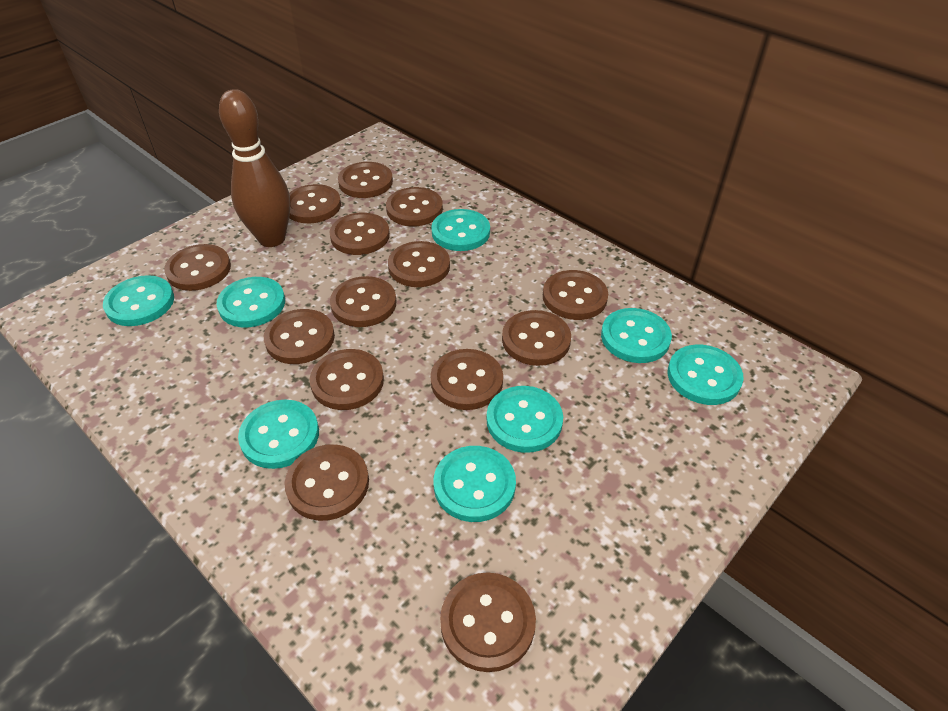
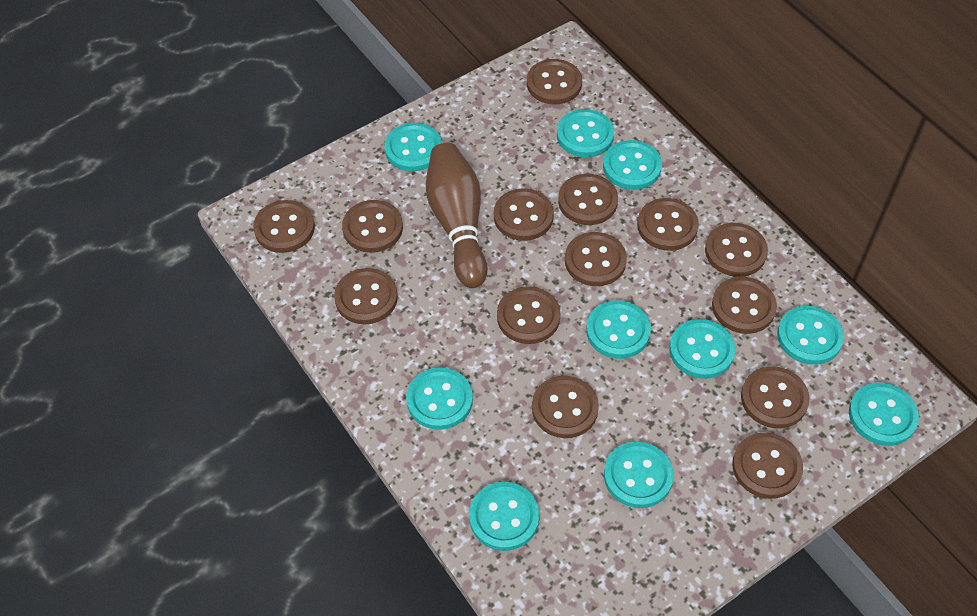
turquoise button: [103,275,174,326] [217,277,285,327] [238,400,319,469] [431,209,490,251] [433,446,516,522] [487,386,563,453] [601,308,672,363] [667,345,743,405] = 8 -> [384,123,442,171] [406,367,473,430] [469,482,539,551] [557,109,614,157] [586,300,651,359] [603,140,662,190] [604,442,674,508] [669,319,735,379] [777,306,844,365] [849,383,919,446] = 10

